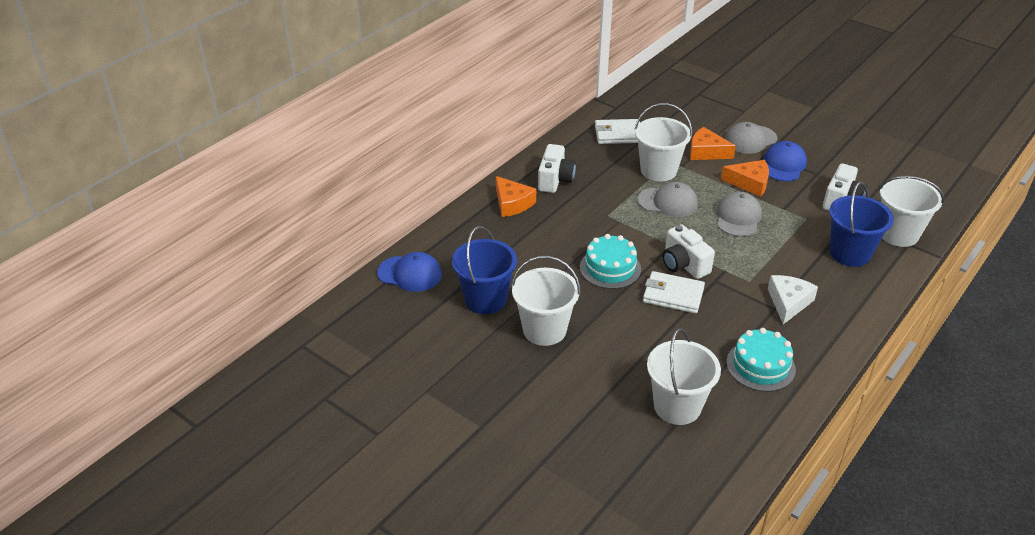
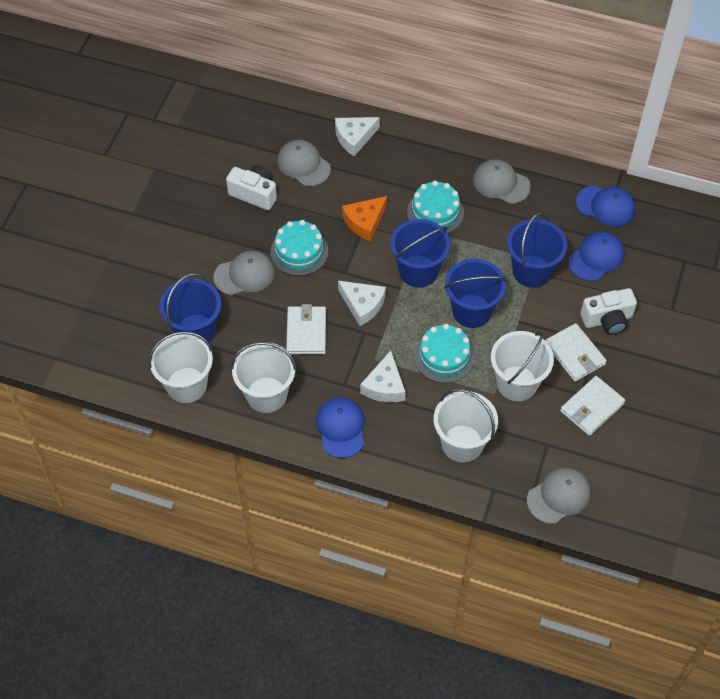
blue bucket: [452,226,517,314] [829,182,894,267] = 2 -> [160,273,221,343] [390,219,450,288] [444,259,507,328] [507,212,567,288] = 4
blue cap: [377,252,442,292] [764,141,807,181] = 2 -> [316,397,365,458] [568,231,624,281] [576,185,635,227] = 3
grey cap: [638,182,698,217] [716,192,762,237] [725,122,777,154] = 3 -> [213,250,275,295] [277,140,331,186] [473,159,531,204] [527,468,591,524] = 4
orange cheese: [496,176,536,217] [690,127,736,160] [721,160,769,197] = 3 -> [342,196,387,241] = 1
turquoise cake: [580,234,641,289] [726,328,796,392] = 2 -> [270,220,328,276] [407,181,464,234] [414,324,475,383] = 3
white camera: [538,144,576,193] [663,224,715,279] [823,163,867,211] = 3 -> [226,165,277,210] [580,288,637,335] = 2
white cheese: [768,275,818,324] = 1 -> [335,117,380,156] [338,281,386,326] [360,351,406,402] = 3
white wallet: [595,119,640,144] [643,271,705,314] = 2 -> [286,304,326,354] [545,323,607,381] [560,376,625,436] = 3

